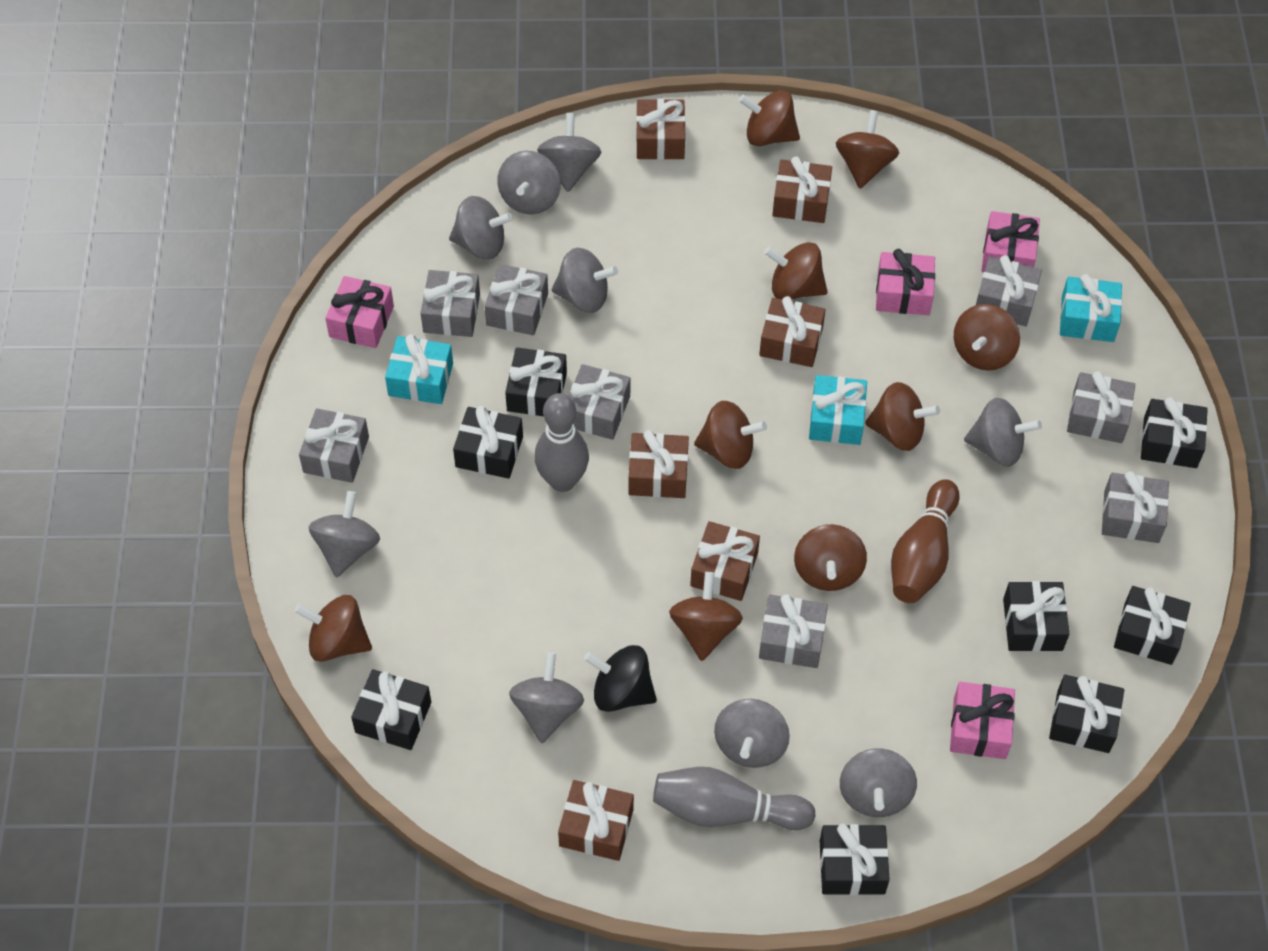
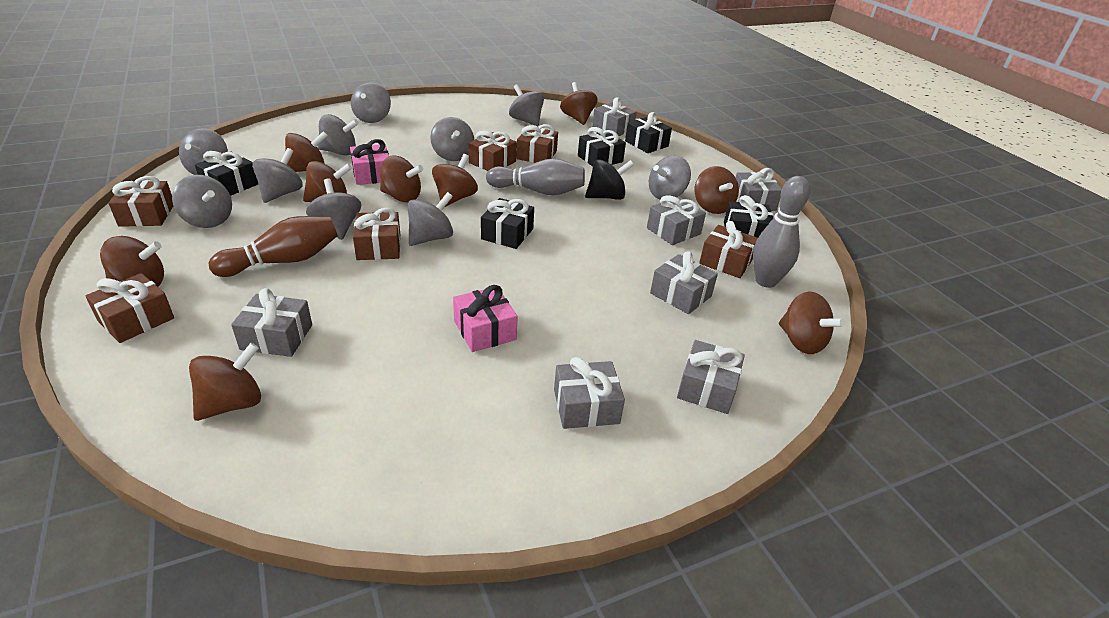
black gift: [351,669,431,750] [453,406,523,479] [505,348,567,416] [820,823,890,895] [1003,581,1069,652] [1049,675,1124,753] [1114,586,1191,665] [1141,397,1208,468] = 8 -> [195,151,258,196] [481,198,534,249] [578,127,626,167] [625,112,672,153] [724,195,773,238] = 5
grey gift: [299,408,369,483] [421,270,480,337] [485,264,548,335] [569,364,630,440] [759,594,828,668] [976,255,1042,326] [1067,371,1135,443] [1102,471,1169,543] = 8 -> [231,288,312,357] [554,357,625,429] [592,97,637,136] [647,195,706,245] [650,251,718,314] [677,340,745,414] [735,168,782,211] = 7
grey spinning top: [309,491,380,578] [449,196,513,260] [497,151,561,214] [509,652,584,743] [537,113,601,192] [552,248,618,313] [714,699,790,768] [840,749,917,817] [964,398,1042,466] = 9 -> [172,175,232,228] [179,128,228,175] [252,148,303,203] [306,179,361,240] [317,114,359,156] [351,82,391,123] [408,192,453,246] [430,117,474,161] [509,84,544,126] [649,156,691,199] = 10
pink gift: [325,276,394,348] [876,249,935,315] [950,682,1015,759] [982,211,1040,272] = 4 -> [350,139,389,185] [453,285,518,352] = 2
turquoise gift: [385,334,453,404] [809,375,867,445] [1060,274,1122,342] = 3 -> none = 0

